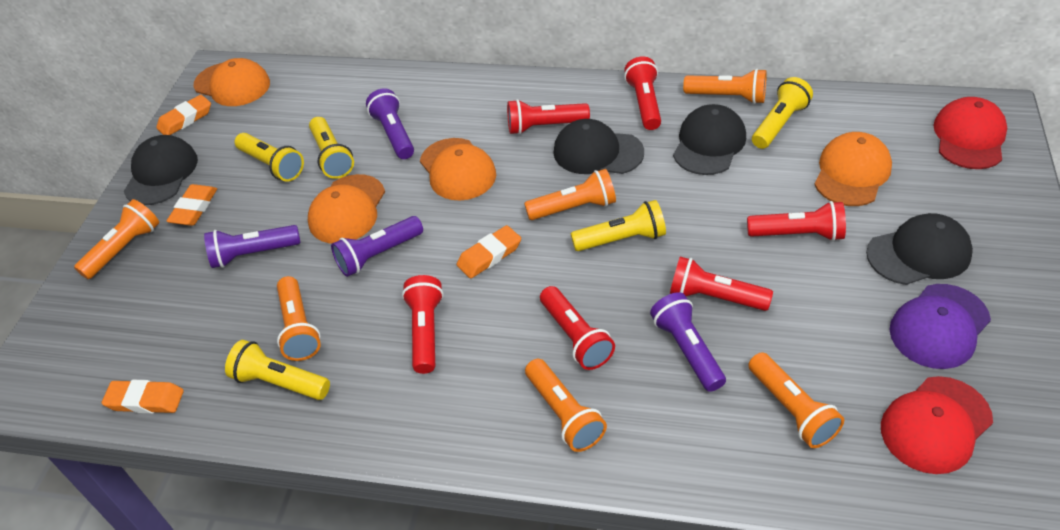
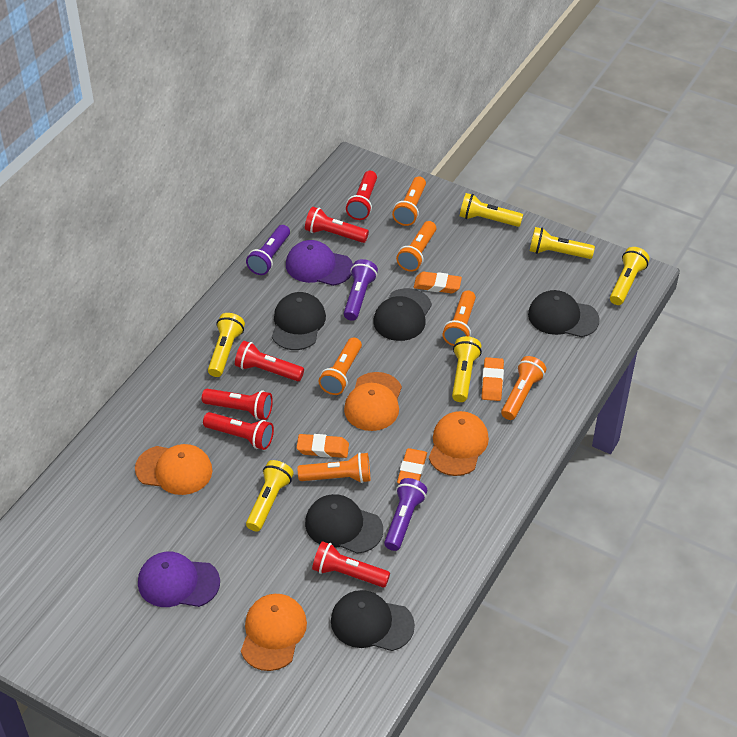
black cap: [124,135,198,205] [553,119,644,174] [673,104,746,175] [866,213,973,285] = 4 -> [272,292,326,350] [305,494,383,554] [331,590,415,651] [374,288,432,341] [528,290,600,337] = 5
purple cap: [890,284,991,369] = 1 -> [138,552,220,607] [286,240,353,286] = 2
purple flashlight: [204,225,301,268] [331,216,423,277] [366,88,414,159] [650,292,726,392] = 4 -> [246,225,290,275] [344,259,378,321] [384,478,427,551] = 3
red cap: [881,376,993,474] [933,97,1007,169] = 2 -> none = 0
yellow flashlight: [225,340,330,400] [235,133,304,182] [309,117,354,179] [571,200,666,251] [752,77,813,149] = 5 -> [208,313,245,377] [246,460,294,532] [452,336,482,402] [460,193,523,227] [530,227,595,259] [610,247,650,305] = 6

